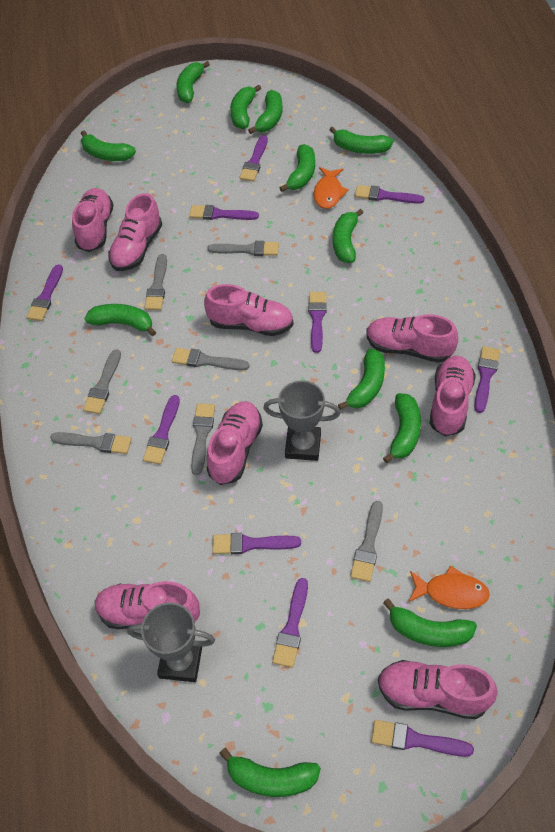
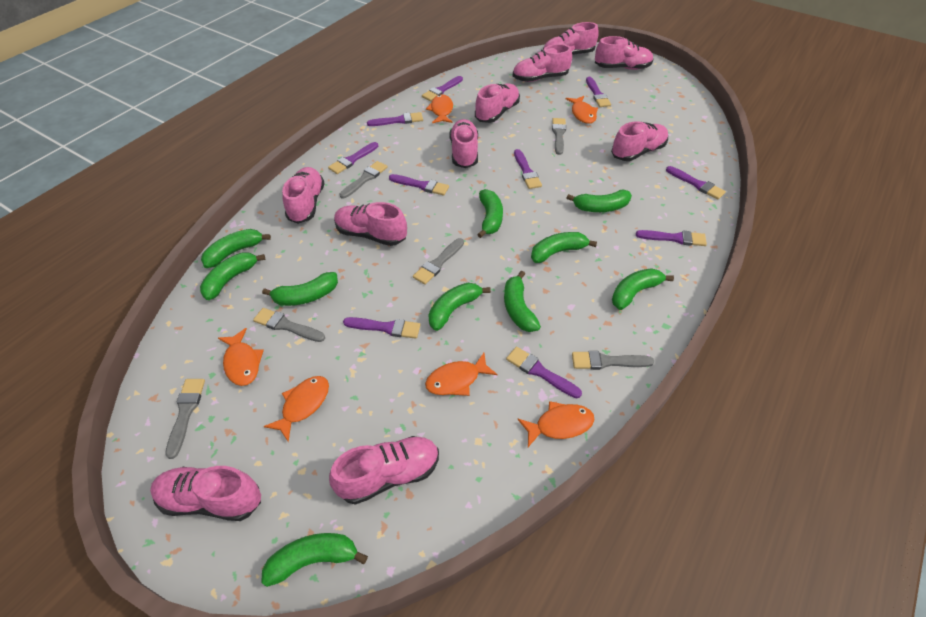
green banana: [81,131,136,161] [85,304,156,336] [176,61,210,103] [219,748,321,797] [231,85,261,129] [248,90,283,134] [280,144,315,192] [329,126,393,154] [333,209,364,263] [338,349,385,410] [383,393,421,463] [383,599,477,647] = 12 -> [200,253,265,300] [201,229,271,268] [261,533,368,587] [262,272,338,306] [428,283,491,331] [477,189,503,238] [504,271,541,332] [531,232,597,263] [567,189,632,212] [612,268,674,310] = 10
grey brush: [50,432,132,454] [83,349,121,414] [145,254,167,310] [172,348,249,371] [191,404,215,475] [207,241,279,256] [350,501,383,582] = 7 -> [165,379,205,459] [253,308,325,342] [339,161,387,199] [413,238,464,285] [552,118,566,155] [572,351,654,370] = 6
grey trophy: [127,602,215,682] [263,381,341,461] = 2 -> none = 0
orange fish: [314,167,349,209] [408,565,490,609] = 2 -> [218,328,264,386] [264,376,329,442] [425,353,498,396] [426,94,453,123] [517,401,595,447] [566,96,598,124] = 6
pink shoe: [72,188,113,252] [95,581,200,629] [108,193,162,271] [204,284,294,336] [207,401,263,485] [366,314,458,363] [378,660,498,719] [430,356,476,436] = 8 -> [150,466,261,521] [282,167,325,224] [329,436,439,505] [334,202,407,246] [450,119,478,168] [475,83,520,123] [513,44,572,82] [543,22,599,55] [595,36,653,70] [611,121,668,161] = 10

